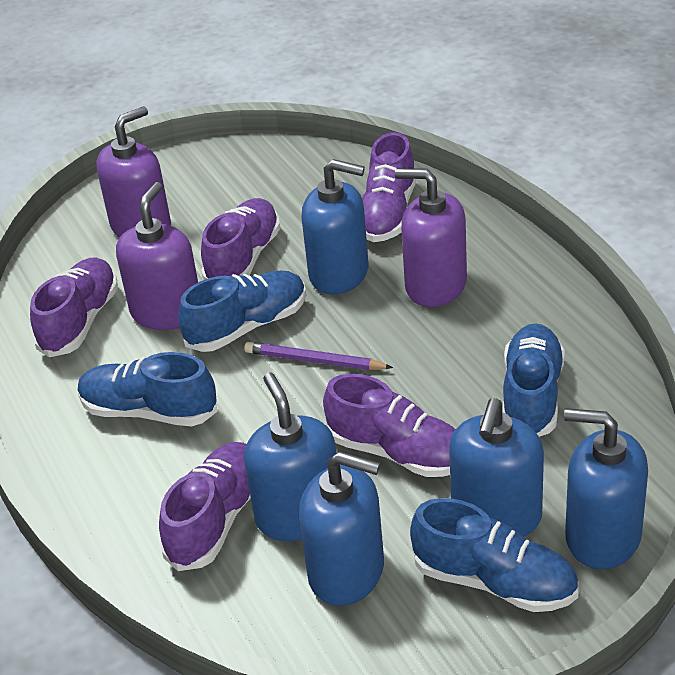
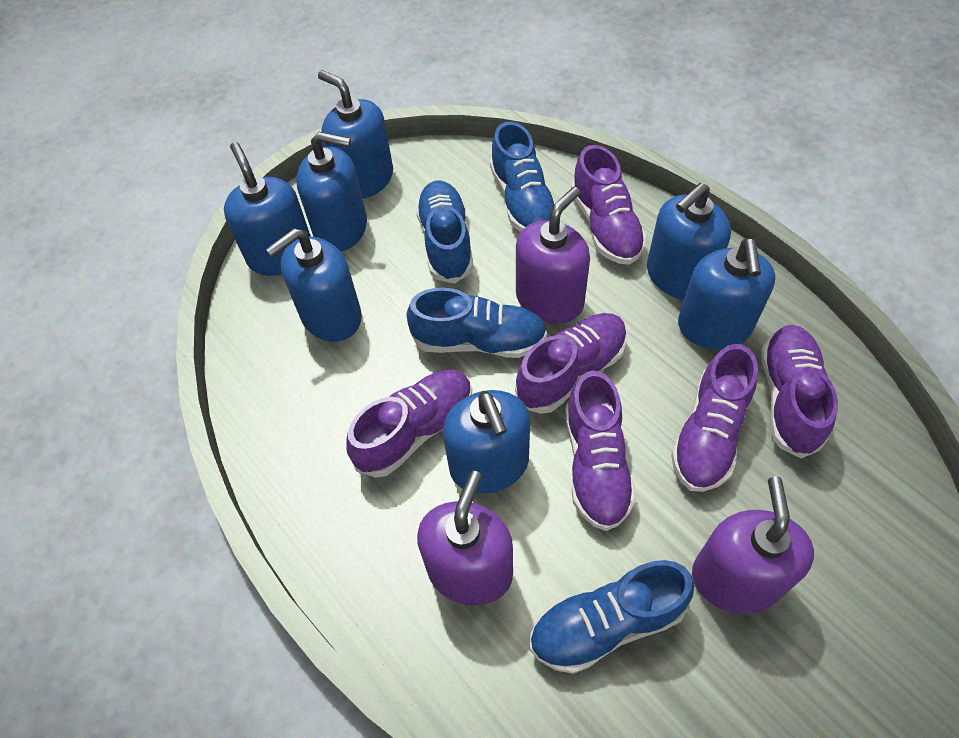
blue soap dispenser: [244,373,336,541] [299,451,384,606] [302,159,369,294] [449,398,544,537] [564,408,648,570] = 5 -> [224,142,311,276] [266,228,362,342] [296,132,367,252] [318,70,393,199] [443,390,530,494] [647,183,731,300] [678,238,775,349] = 7
purple pencil: [244,342,393,370] = 1 -> none = 0
purple shoe: [30,257,118,357] [159,442,251,571] [201,198,280,280] [323,374,455,477] [362,132,416,242] = 5 -> [346,369,472,478] [515,313,627,414] [565,371,636,531] [571,145,647,265] [671,344,758,492] [761,325,838,458] = 6

